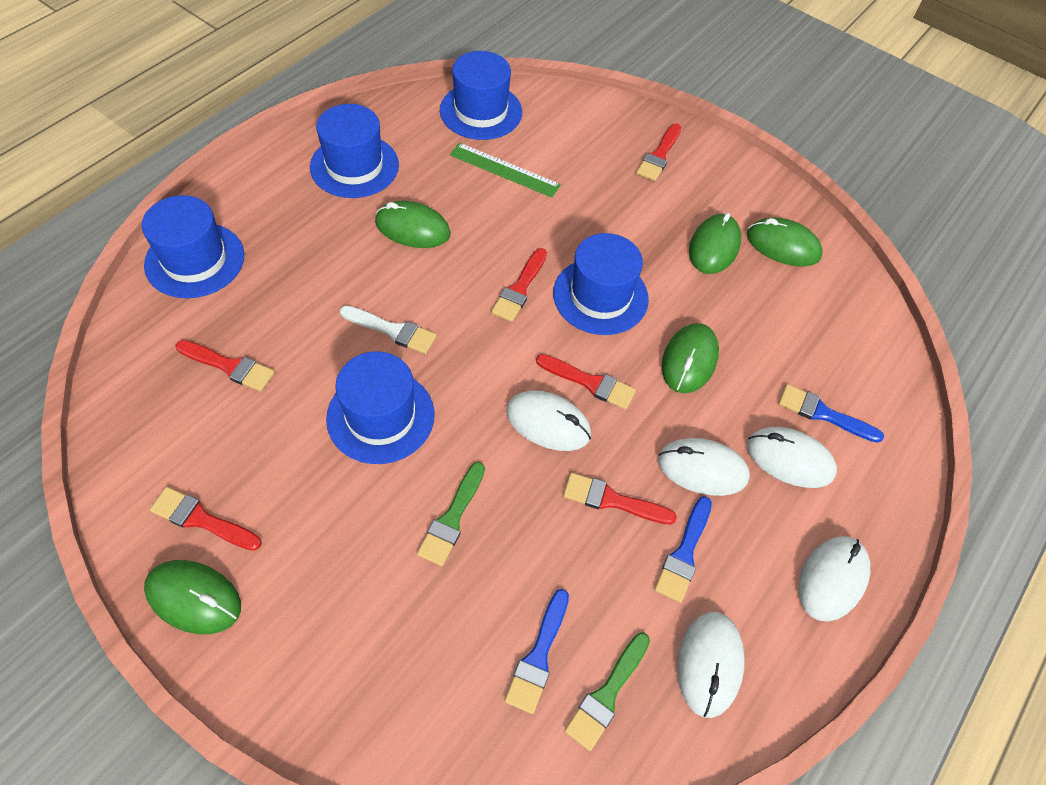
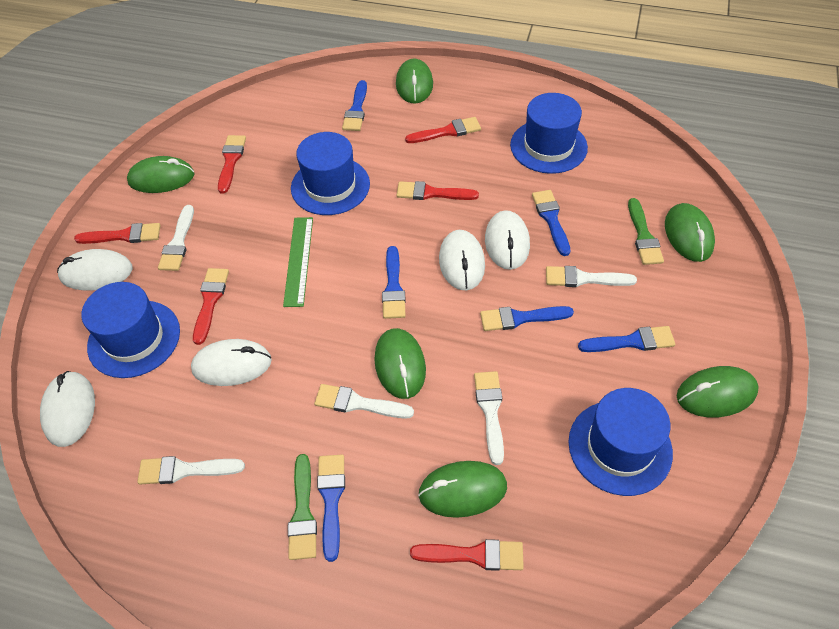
blue brush: [505,589,569,714] [655,496,712,603] [779,384,884,443] = 3 -> [317,455,345,562] [342,80,367,131] [382,246,406,319] [480,306,574,331] [532,190,570,256] [578,326,675,352] = 6
blue hat: [142,195,244,298] [310,104,399,198] [326,351,435,464] [440,51,522,140] [553,233,649,335] = 5 -> [81,282,180,378] [291,132,370,215] [510,93,588,174] [568,388,673,496] = 4
green mouse: [144,560,241,634] [375,201,451,248] [661,323,719,393] [689,213,741,274] [747,218,823,266] = 5 -> [127,156,195,193] [374,328,426,399] [396,58,433,104] [418,461,507,518] [665,203,715,262] [677,366,759,417] = 6
white brush: [340,305,437,354] = 1 -> [137,456,245,484] [158,205,194,271] [314,384,414,418] [474,371,504,465] [546,266,637,287] = 5

